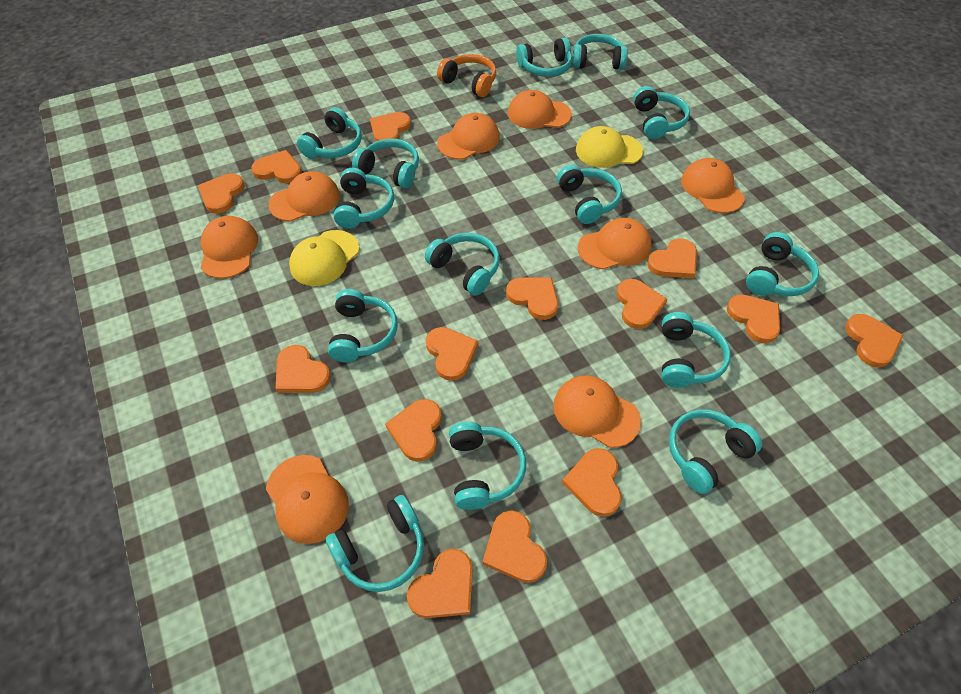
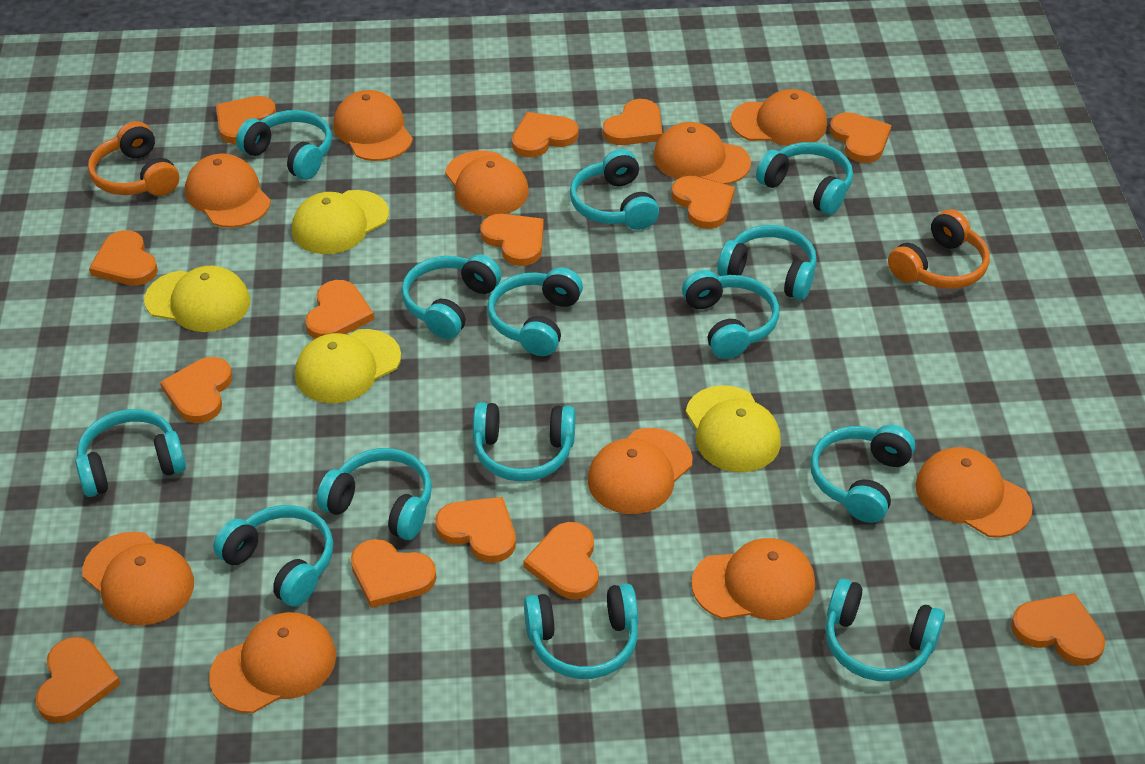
orange cap: [201,216,258,279] [266,455,349,544] [268,171,340,222] [437,113,500,160] [508,90,572,129] [553,375,641,448] [578,218,652,269] [681,158,745,213] = 8 -> [82,532,194,626] [185,154,271,228] [209,612,336,713] [333,90,413,161] [445,150,529,216] [588,428,692,514] [653,122,751,185] [692,538,815,620] [730,89,827,146] [915,447,1032,538] = 10
orange headphones: [437,54,496,97] = 1 -> [88,121,179,196] [888,209,990,289] = 2
yellow cap: [289,230,359,286] [576,126,643,168] = 2 -> [144,266,250,332] [292,190,389,254] [295,329,401,403] [686,385,781,472] = 4

